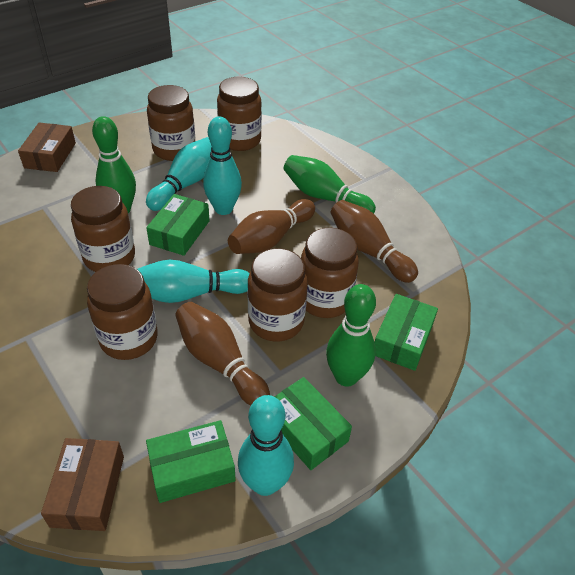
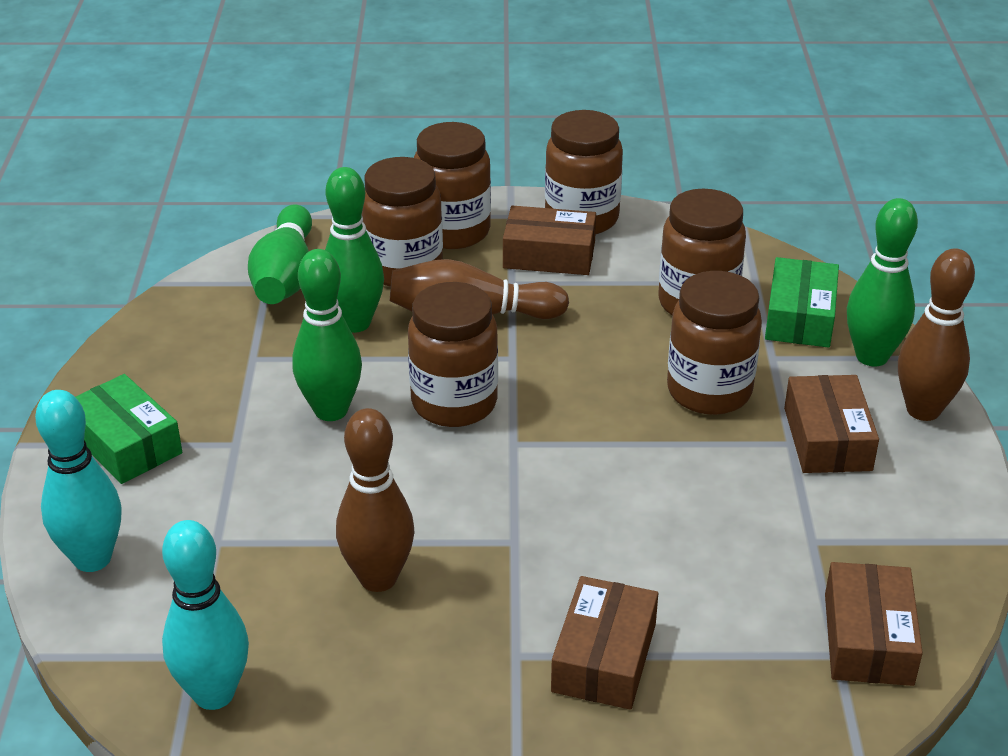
brown box: [18,123,76,172] [41,438,124,531] = 2 -> [503,206,596,275] [551,576,658,710] [784,375,879,473] [825,562,923,686] = 4
green bowling pin: [92,116,136,213] [284,155,376,214] [326,284,376,387] = 3 -> [248,205,312,304] [292,249,362,421] [325,167,384,333] [847,198,918,367] = 4
green box: [146,194,210,256] [146,420,236,503] [274,377,352,470] [375,294,438,371] = 4 -> [75,374,182,484] [765,257,839,348] = 2
turquoise bowling pin: [137,260,250,303] [146,137,212,211] [203,116,242,215] [238,395,294,496] = 4 -> [35,390,122,572] [162,520,249,710] = 2

